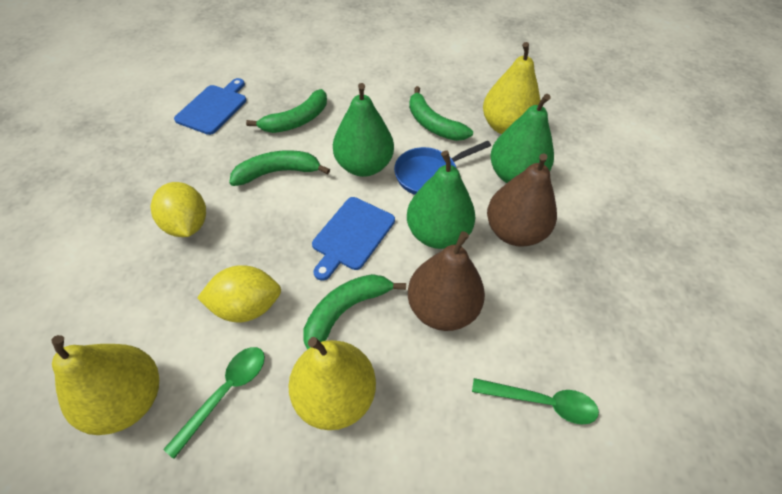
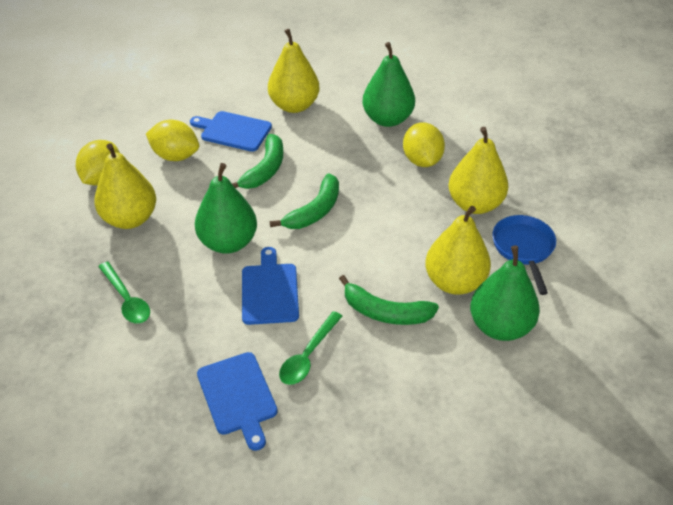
blue cutting board: [174,78,246,135] [312,197,395,281] = 2 -> [190,111,272,152] [197,352,278,451] [242,247,299,325] = 3
brown pear: [408,231,485,331] [487,153,557,247] = 2 -> none = 0
green banana: [229,150,330,186] [246,89,327,133] [303,274,406,350] [409,86,473,141] = 4 -> [232,134,283,189] [270,173,339,229] [339,275,439,325] = 3
yellow lemon: [151,182,206,237] [197,265,281,322] = 2 -> [76,140,120,186] [146,120,199,161] [403,123,445,167] = 3
yellow pear: [52,335,159,435] [288,337,376,430] [483,42,540,134] = 3 -> [94,143,156,229] [268,29,319,113] [425,206,491,295] [449,127,508,214] = 4

